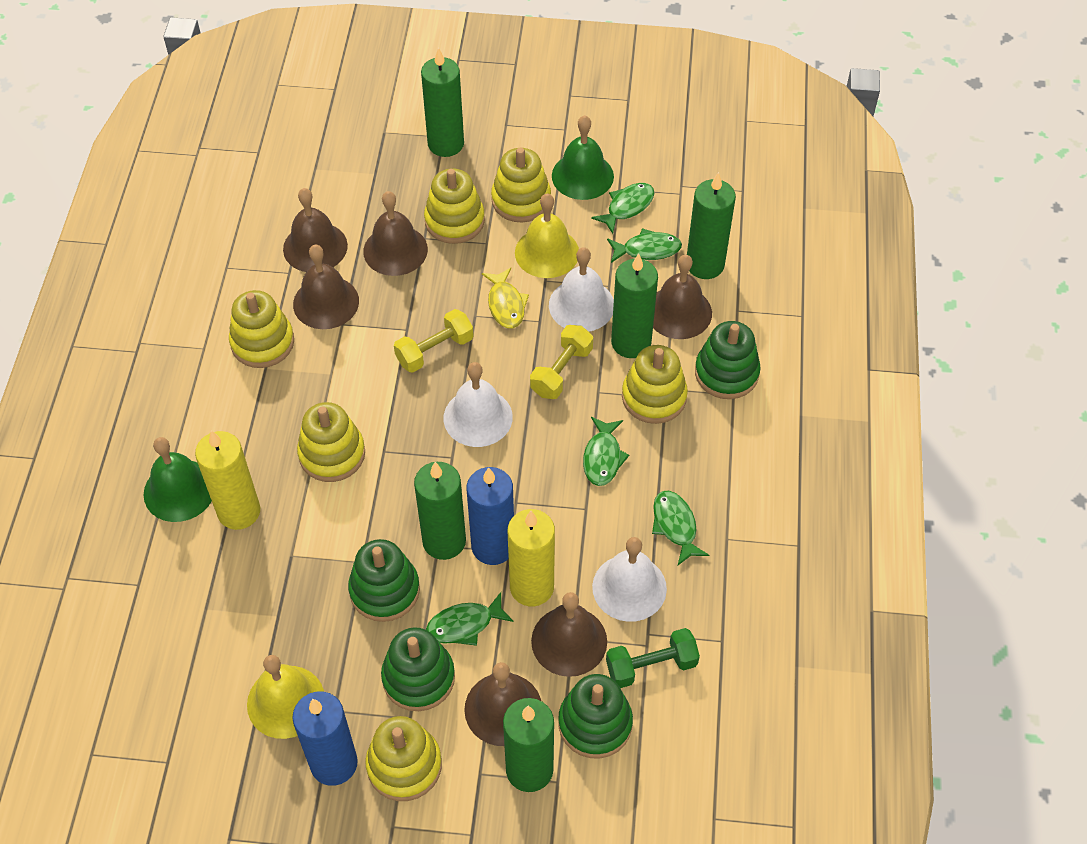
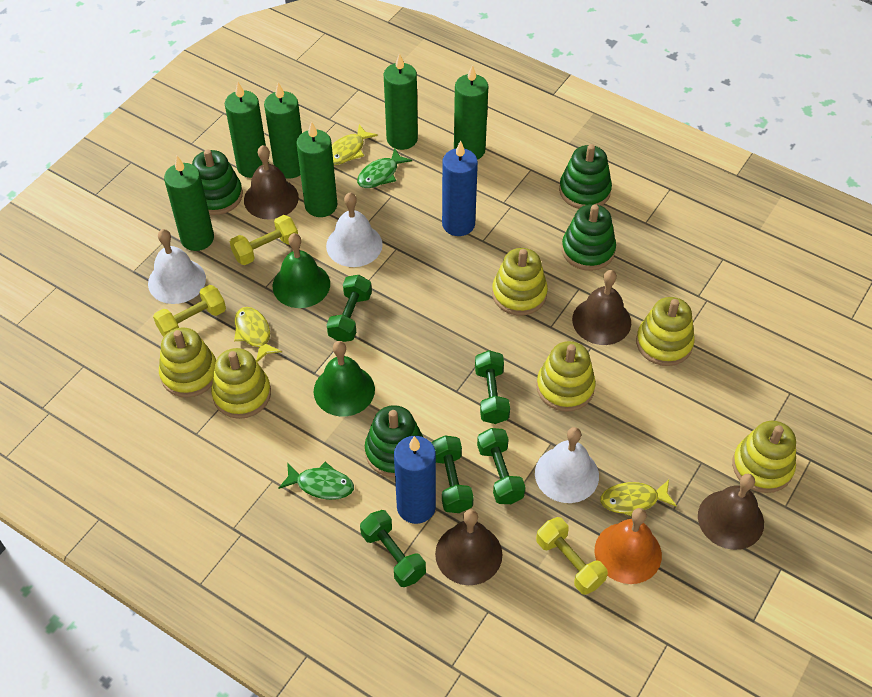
brown bell: [283,188,348,272] [293,245,359,329] [363,191,428,276] [464,662,541,746] [531,592,607,677] [653,255,712,339] = 6 -> [244,145,299,220] [435,509,502,585] [572,270,631,345] [698,474,764,550] = 4
green candle: [414,462,466,560] [421,47,464,157] [503,698,554,792] [611,253,658,358] [687,172,736,279] = 5 -> [164,156,214,251] [225,82,269,178] [264,83,302,179] [296,121,337,217] [384,53,418,150] [454,65,488,160] = 6
green dumbbell: [606,628,700,688] = 1 -> [327,275,372,342] [360,510,426,587] [432,435,474,513] [475,350,510,424] [477,428,526,504] = 5
green fish: [426,592,514,646] [583,417,629,486] [591,183,654,234] [607,228,682,263] [652,491,709,565] = 5 -> [279,462,354,500] [357,148,412,188] = 2
orange bell: none = 0 -> [594,508,662,584] = 1
yellow bell: [247,655,324,739] [515,194,579,278] = 2 -> none = 0
yellow candle: [195,430,260,530] [508,509,555,606] = 2 -> none = 0
yellow dumbbell: [394,309,474,373] [530,325,593,399] = 2 -> [153,285,226,337] [230,215,298,265] [536,517,608,595] = 3
yellow fish: [482,268,529,329] = 1 -> [234,307,282,362] [332,124,378,165] [600,480,677,516] = 3

